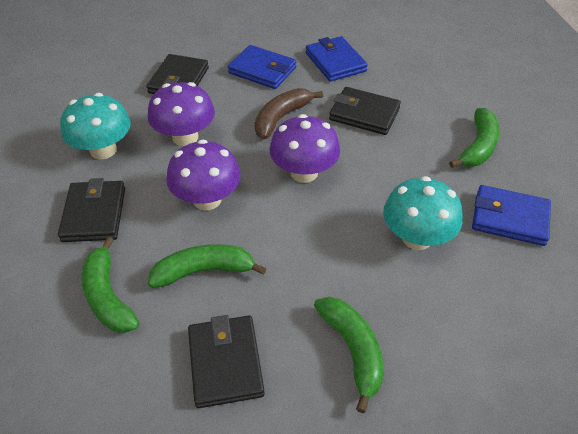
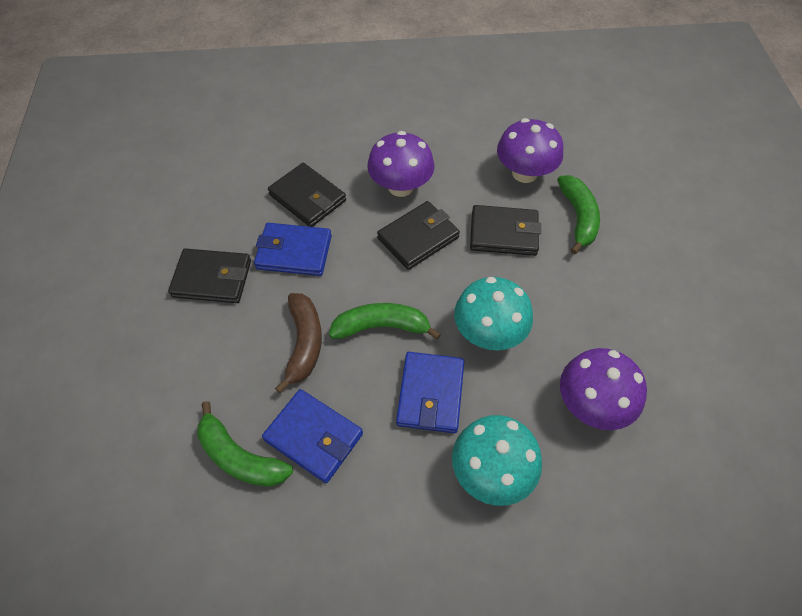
green banana: [81,237,140,333] [148,244,267,288] [314,297,384,413] [449,108,500,168] = 4 -> [197,401,293,487] [329,303,441,339] [557,175,600,254] = 3

